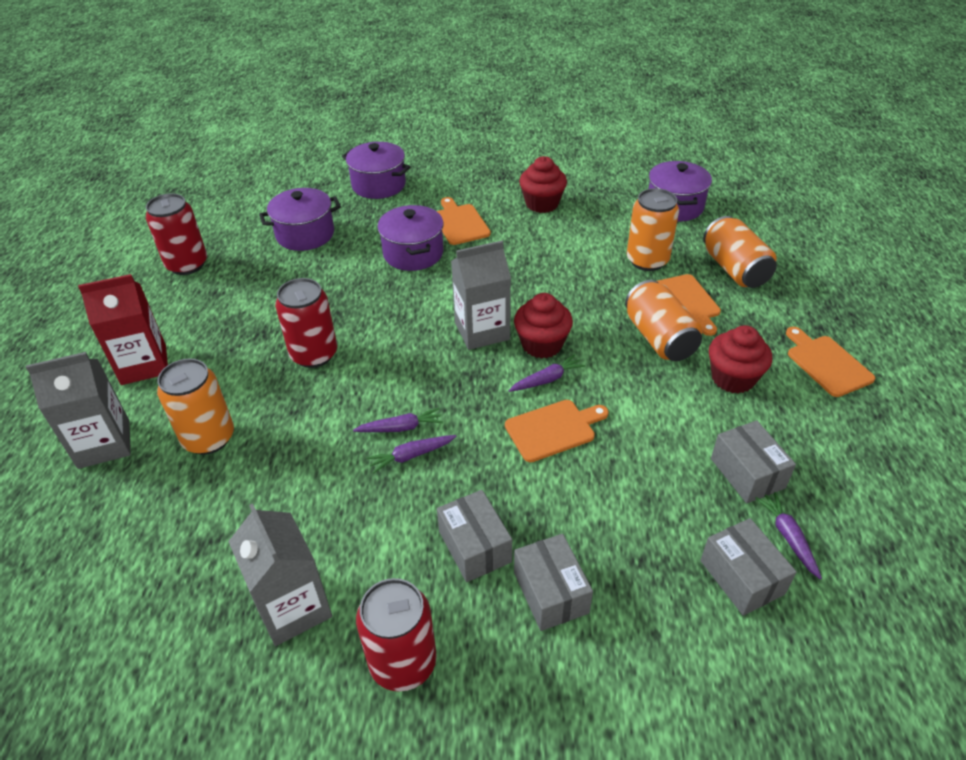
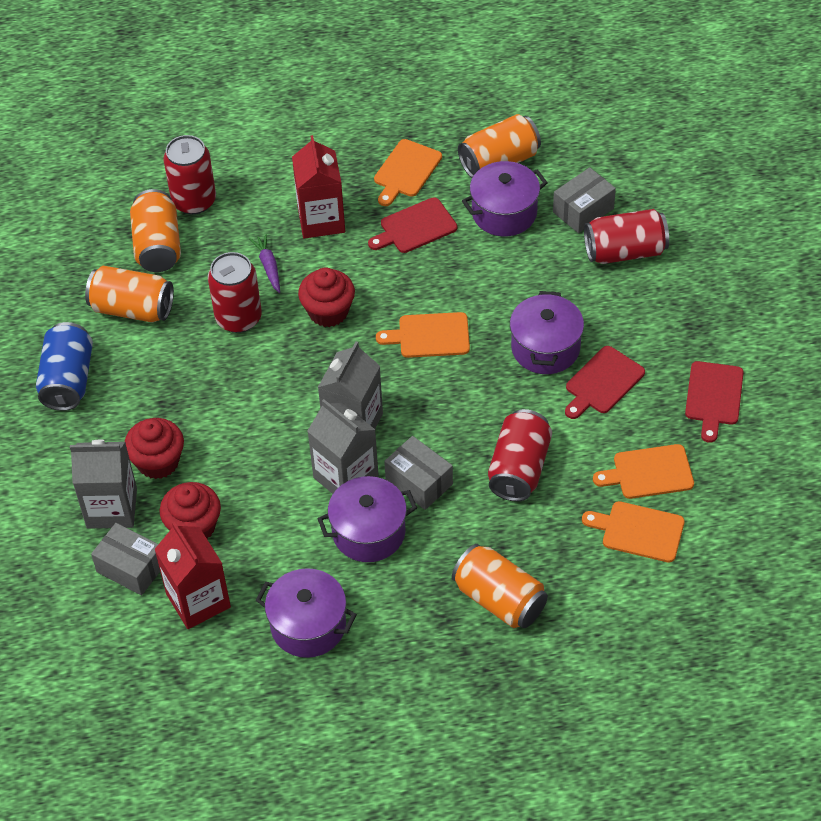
blue can: none = 0 -> [36,322,93,411] = 1
grey box: [437,490,512,582] [514,534,593,631] [700,518,797,616] [711,420,796,503] = 4 -> [91,523,160,596] [384,436,453,510] [553,167,616,233] = 3
purple carrot: [353,408,443,432] [366,435,457,474] [509,354,585,392] [756,492,822,580] = 4 -> [250,234,280,293] = 1
red can: [146,193,207,275] [275,278,337,368] [356,578,437,692] = 3 -> [164,135,216,215] [208,252,262,333] [488,409,552,502] [584,209,669,264] = 4
red carton: [78,274,168,385] = 1 -> [154,521,231,629] [292,135,345,239] = 2
red cutting board: none = 0 -> [368,197,457,253] [565,346,645,419] [685,361,744,443] = 3

